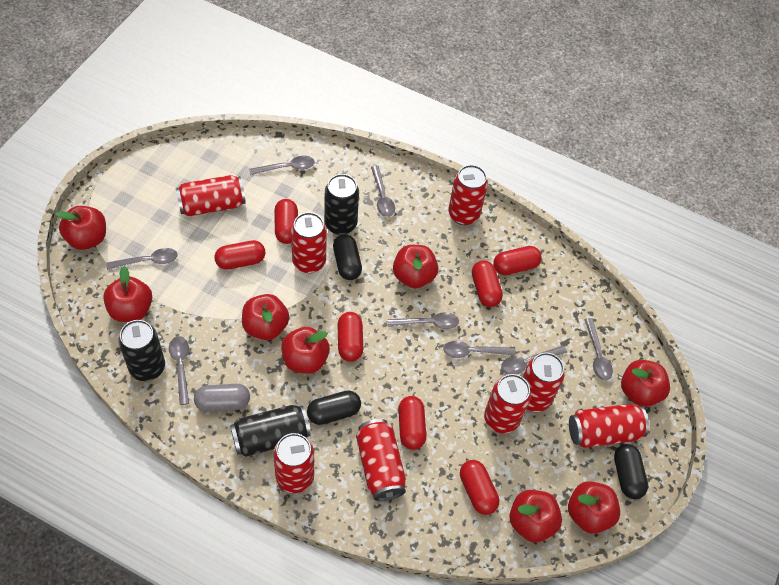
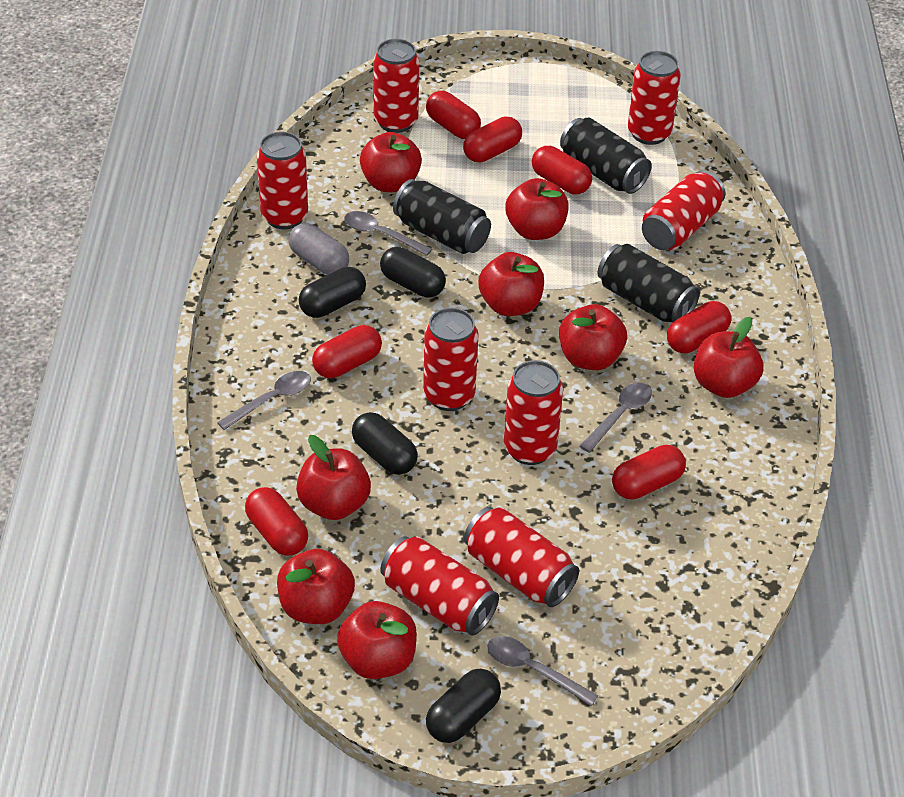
black capsule: [307,390,361,425] [333,234,362,280] [614,444,648,499] = 3 -> [299,267,366,318] [352,412,418,475] [380,247,446,298] [426,669,501,743] = 4
grey spoon: [106,248,178,270] [169,336,189,405] [249,156,315,175] [371,165,395,217] [388,312,459,329] [443,341,515,358] [501,345,567,374] [584,318,613,381] = 8 -> [217,371,311,430] [344,211,432,256] [487,636,598,706] [580,383,652,453] = 4

